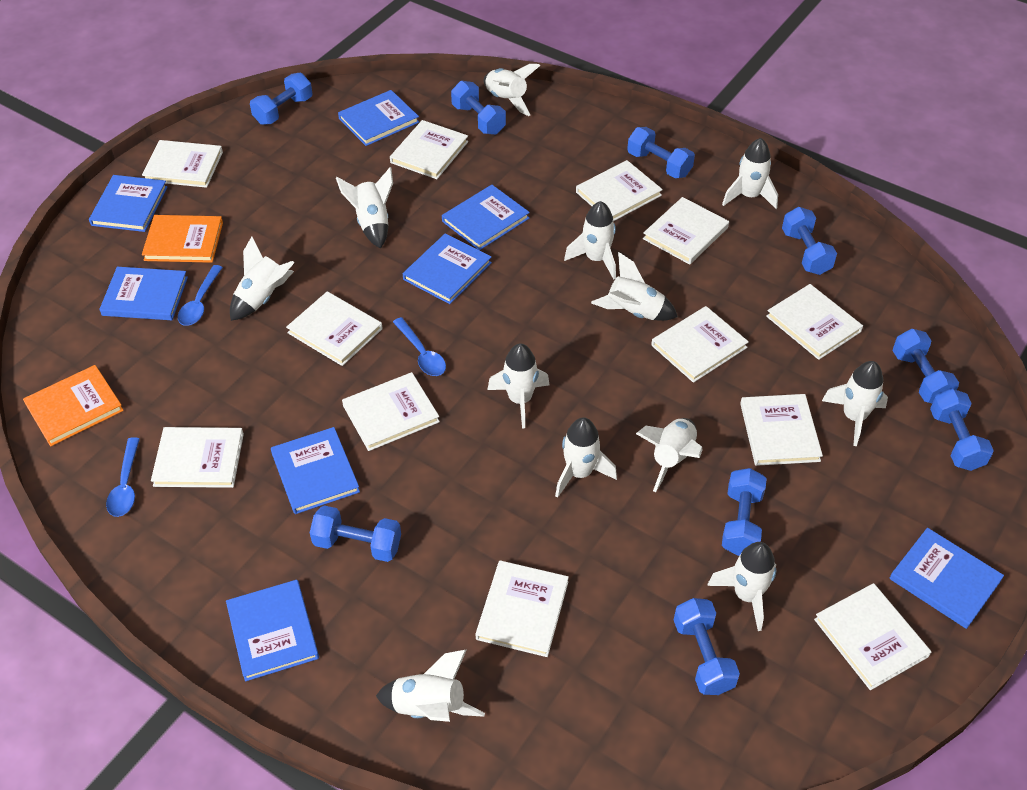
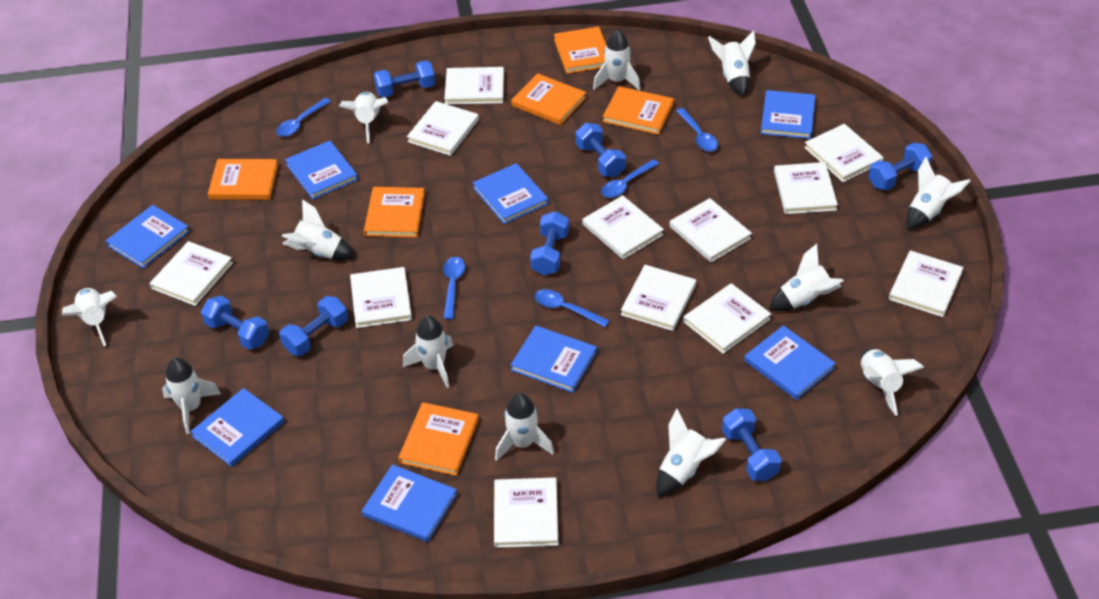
blue dumbbell: [250,73,313,125] [310,505,401,562] [451,81,506,135] [627,127,695,178] [674,598,740,695] [722,468,767,556] [782,207,837,275] [893,329,959,403] [930,389,994,471] = 9 -> [201,296,269,350] [279,296,348,356] [374,61,435,97] [530,211,569,275] [576,123,626,177] [722,408,781,481] [868,143,932,190] = 7
blue spoon: [106,437,140,517] [178,265,223,326] [393,317,446,376] = 3 -> [276,98,331,137] [443,257,465,320] [535,289,610,327] [601,159,659,198] [676,108,718,152] = 5
orange book: [23,365,124,446] [142,215,223,263] = 2 -> [208,159,278,200] [364,187,425,237] [398,402,479,476] [511,73,586,125] [554,27,606,74] [603,86,674,135] = 6

